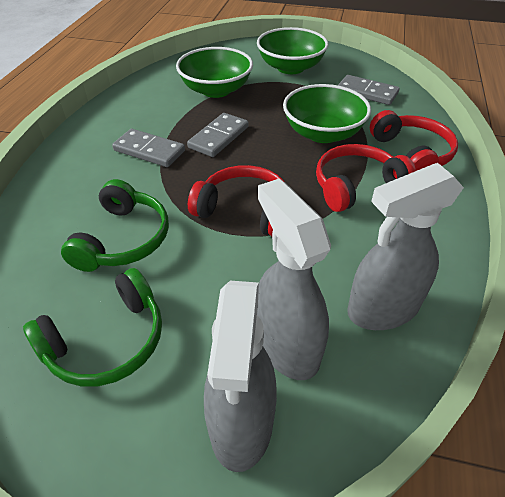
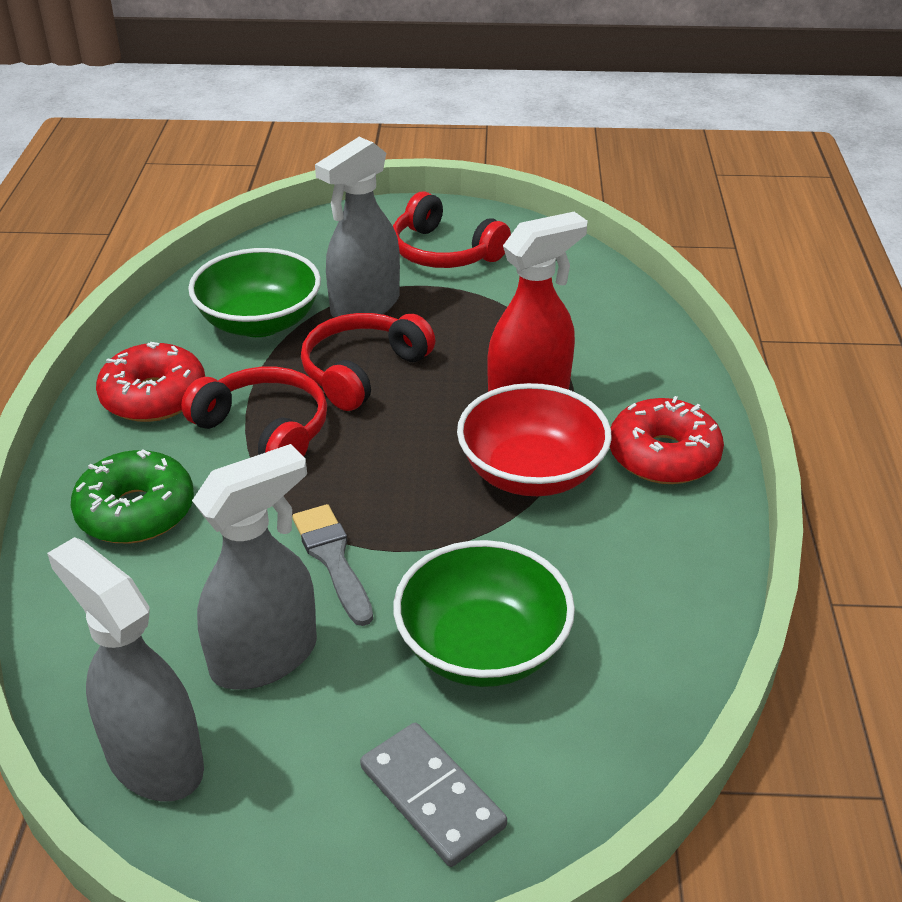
green bowl: [176,47,253,98] [257,27,328,74] [283,84,371,143] = 3 -> [188,248,321,337] [393,540,575,687] = 2
green donut: none = 0 -> [71,449,194,544] = 1
green headphones: [23,268,162,387] [61,179,169,272] = 2 -> none = 0
grey brush: none = 0 -> [292,504,373,626] = 1
grey domino: [112,129,185,167] [187,113,248,157] [338,75,399,105] = 3 -> [360,723,507,867] = 1
red bowl: none = 0 -> [457,383,612,496] = 1
red donut: none = 0 -> [96,342,205,422] [610,396,724,484] = 2
red spray bottle: none = 0 -> [487,212,588,392] = 1

